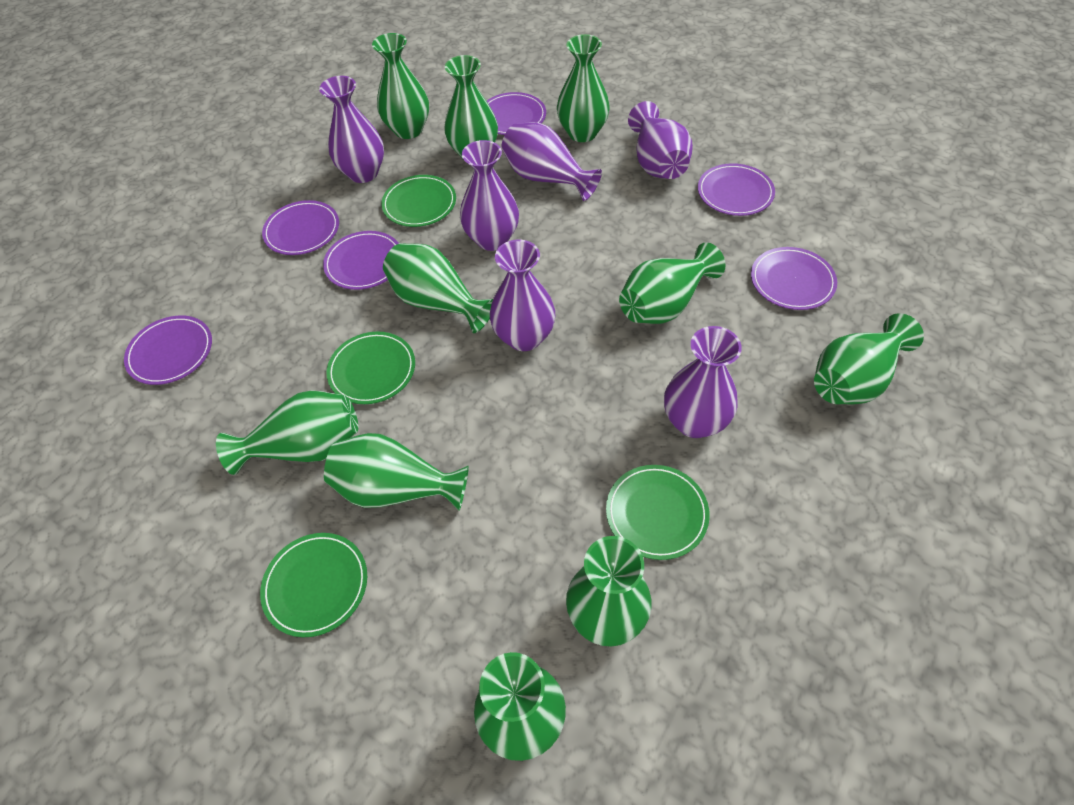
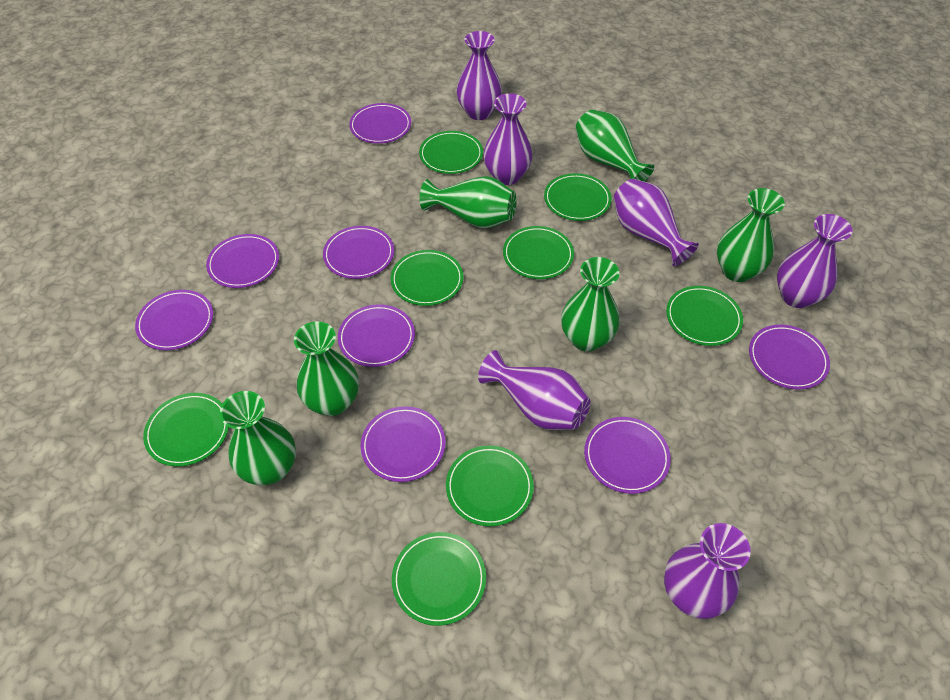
green plate: [260,533,367,637] [326,332,415,404] [381,175,456,227] [606,465,710,560] = 4 -> [143,393,229,466] [391,250,463,306] [392,532,486,626] [419,131,483,174] [446,445,534,526] [503,226,574,279] [544,173,611,221] [666,286,743,346] = 8
green vase: [216,390,358,475] [324,433,469,511] [372,33,429,139] [383,243,493,333] [444,55,498,159] [474,652,566,761] [557,34,610,142] [566,536,651,647] [619,242,726,324] [814,313,924,405] = 10 -> [220,391,296,485] [294,322,359,416] [420,176,516,228] [561,257,620,352] [575,110,654,182] [717,188,785,282] = 6
purple plate: [124,315,212,385] [262,200,339,255] [323,231,399,290] [487,92,546,135] [698,163,775,216] [751,247,837,310] = 6 -> [135,290,213,350] [206,234,279,288] [323,226,394,279] [338,304,415,367] [349,103,411,144] [361,406,446,482] [584,417,671,494] [749,325,830,390] = 8

